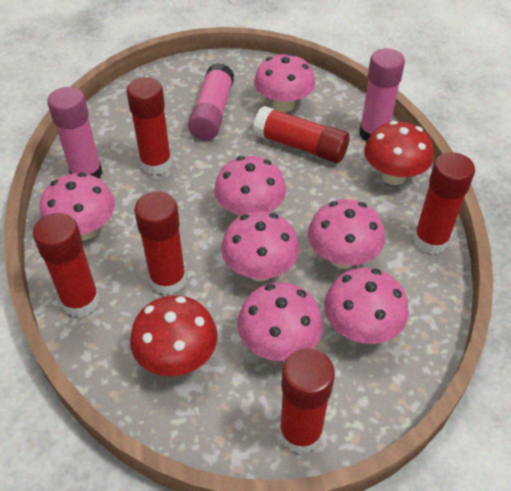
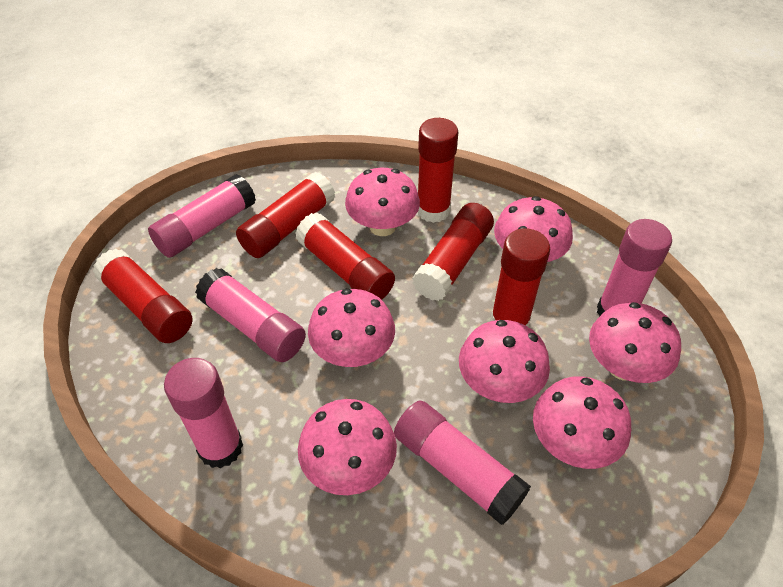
pink glue stick: [47,87,103,178] [188,63,234,140] [359,49,405,142] = 3 -> [148,174,256,258] [164,358,243,468] [195,268,306,362] [394,400,531,525] [597,219,672,317] = 5
red mushroom: [130,295,218,376] [364,121,434,185] = 2 -> none = 0

